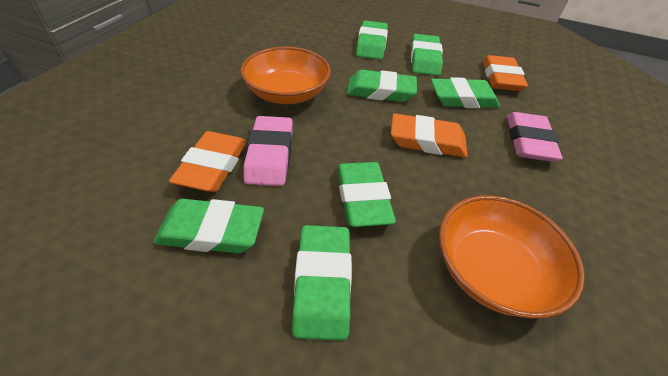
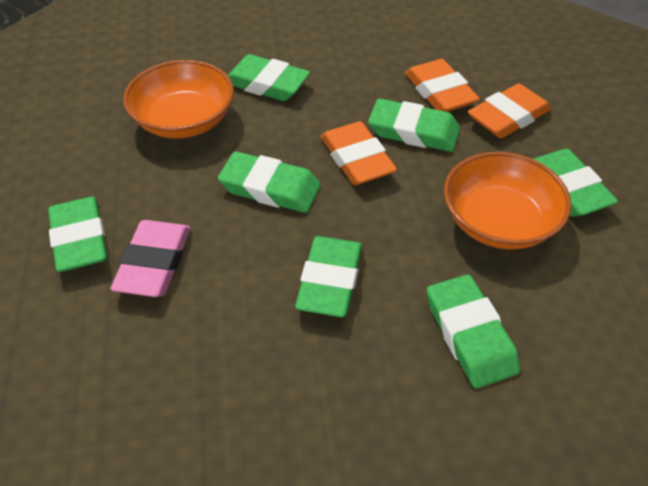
pink eraser: [243,116,293,186] [507,112,563,162] = 2 -> [111,220,190,297] = 1

